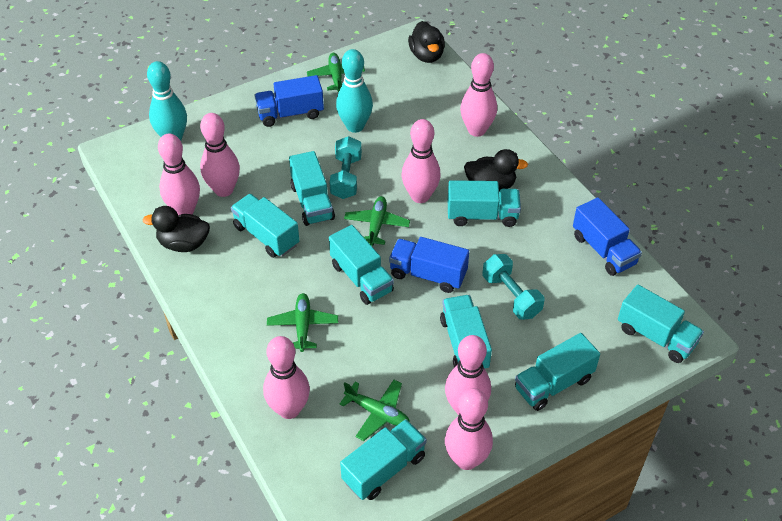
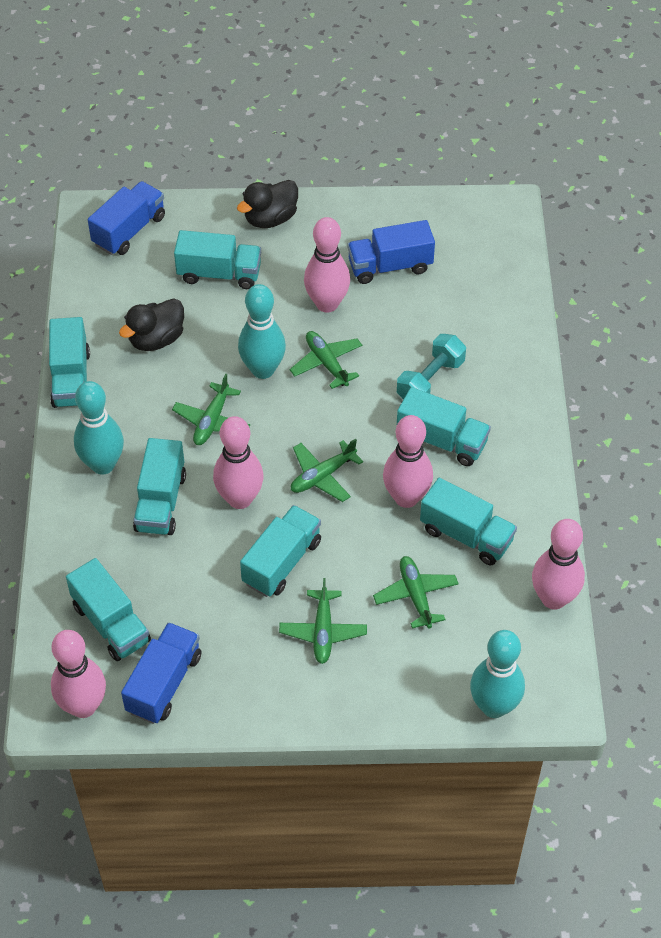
black duck: [142,206,210,252] [408,21,445,63] [464,149,528,191] = 3 -> [119,298,184,351] [237,180,298,228] = 2
green plane: [267,293,338,352] [307,53,365,93] [339,380,410,441] [344,196,410,246] = 4 -> [172,374,250,445] [279,578,367,664] [290,331,362,389] [291,438,363,502] [373,556,459,628] = 5
pink bowling pin: [158,133,200,215] [200,113,240,197] [263,336,310,419] [402,119,441,203] [445,335,491,415] [445,388,493,470] [460,53,497,137] = 7 -> [51,630,106,718] [213,416,264,509] [304,217,350,313] [383,415,433,508] [532,519,585,610] = 5
turquoise bowling pin: [147,61,187,141] [336,49,373,133] = 2 -> [74,381,124,475] [238,284,286,379] [470,630,525,718] = 3
turquoise dumbbell: [329,136,362,199] [483,254,544,320] = 2 -> [397,334,466,400] = 1
turquoise truck: [231,194,299,258] [289,151,335,226] [329,225,394,305] [340,419,427,500] [440,295,492,369] [448,180,521,227] [515,333,600,411] [618,284,704,363] = 8 -> [49,317,90,408] [66,558,151,661] [133,438,186,535] [174,230,261,289] [240,505,321,597] [397,387,491,466] [420,478,517,565] = 7

